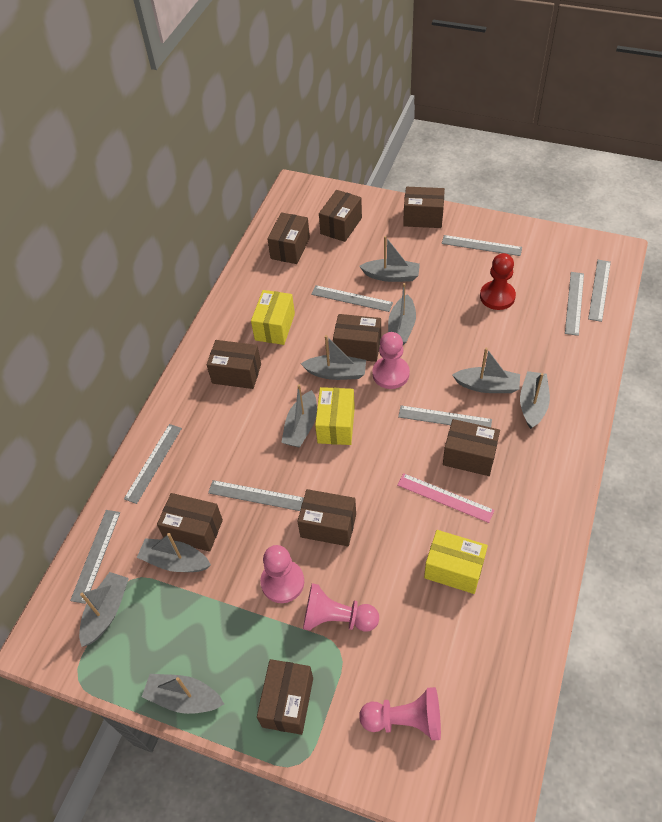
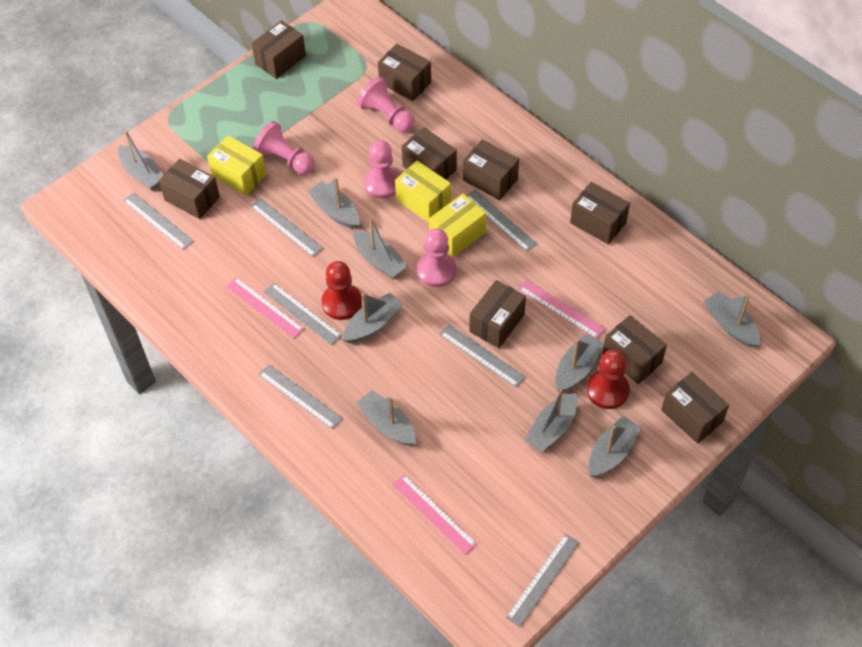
grey ruler: [70,510,120,604] [124,424,182,504] [208,480,304,511] [311,285,393,312] [398,405,492,427] [442,235,522,256] [565,272,584,336] [588,260,611,322] = 8 -> [123,192,194,250] [250,198,323,257] [258,364,343,429] [263,283,342,345] [439,324,526,387] [466,189,538,252] [506,534,580,627] = 7
pink ruler: [397,473,495,523] = 1 -> [226,277,304,339] [392,475,477,555] [518,280,605,339] = 3
red pawn: [480,253,516,310] = 1 -> [321,261,362,320] [587,350,630,409] = 2

